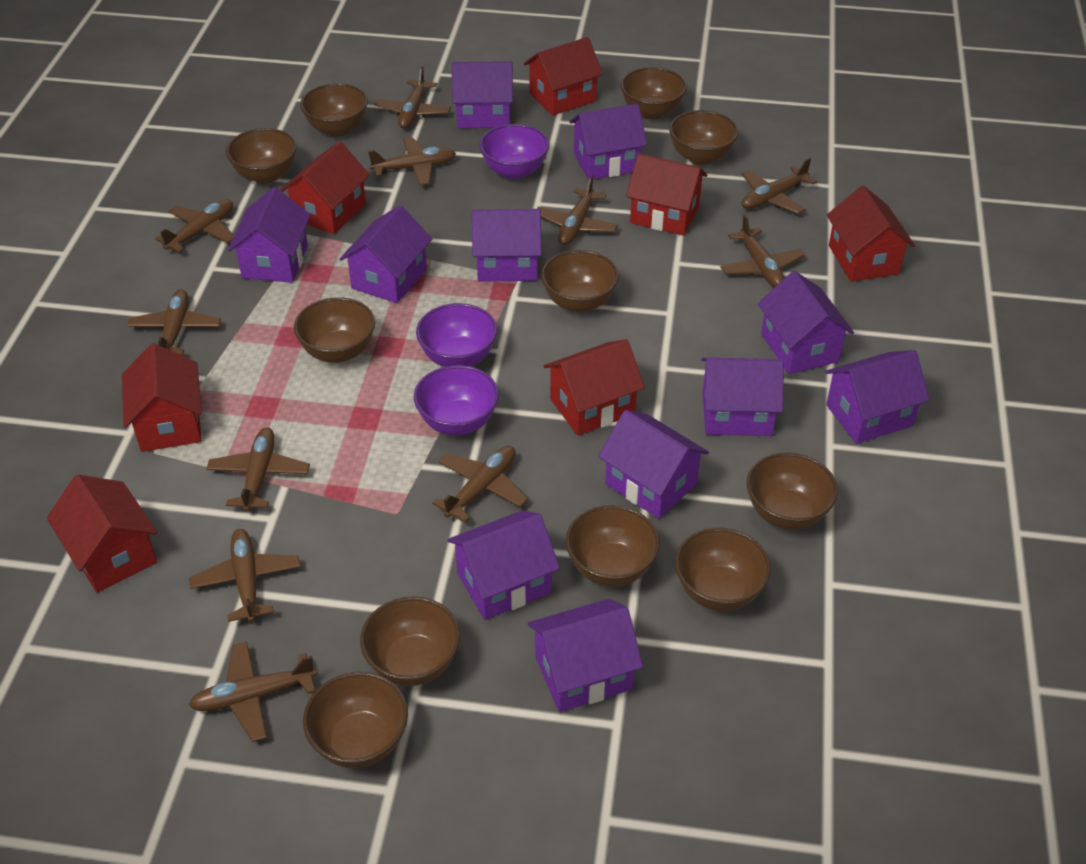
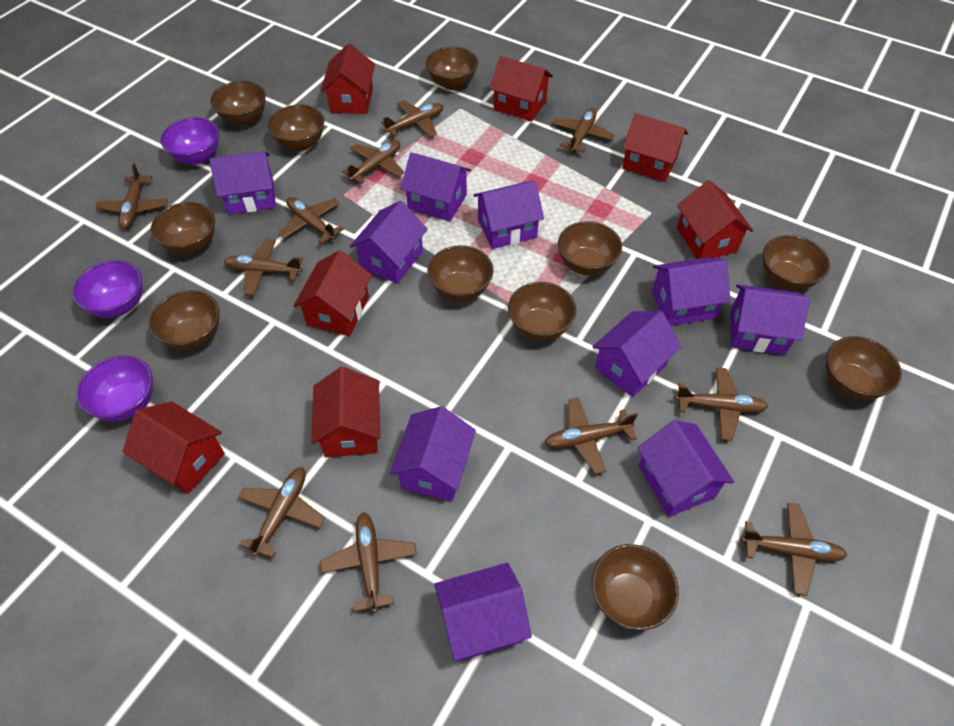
purple house: [228,187,311,283] [340,205,432,303] [447,510,560,620] [452,61,513,128] [472,209,542,282] [528,599,643,712] [570,104,647,180] [598,410,709,519] [701,358,784,436] [758,271,854,374] [825,350,930,444] = 11 -> [209,151,276,214] [350,201,428,284] [390,406,476,502] [400,152,471,221] [434,563,532,662] [473,181,544,249] [592,311,681,397] [637,420,734,517] [652,257,731,326] [730,284,810,355] = 10

